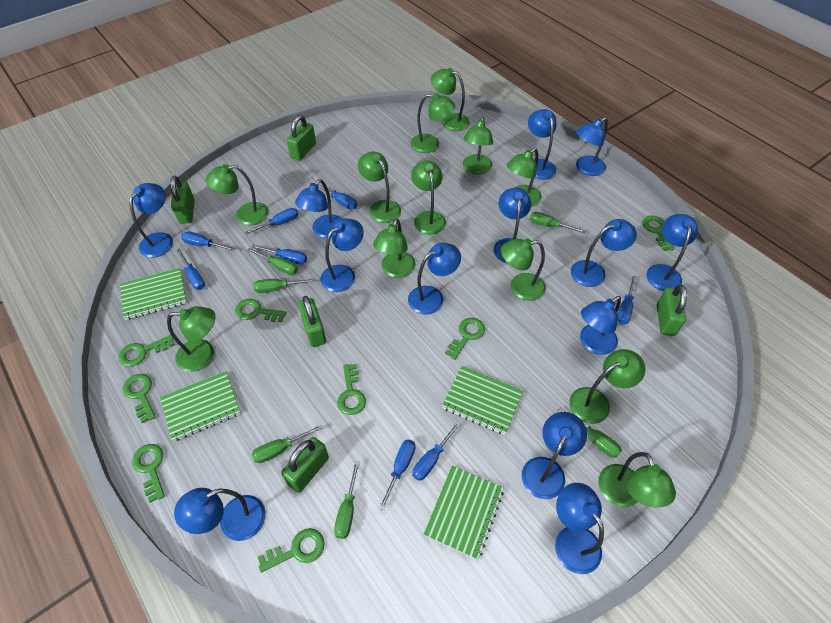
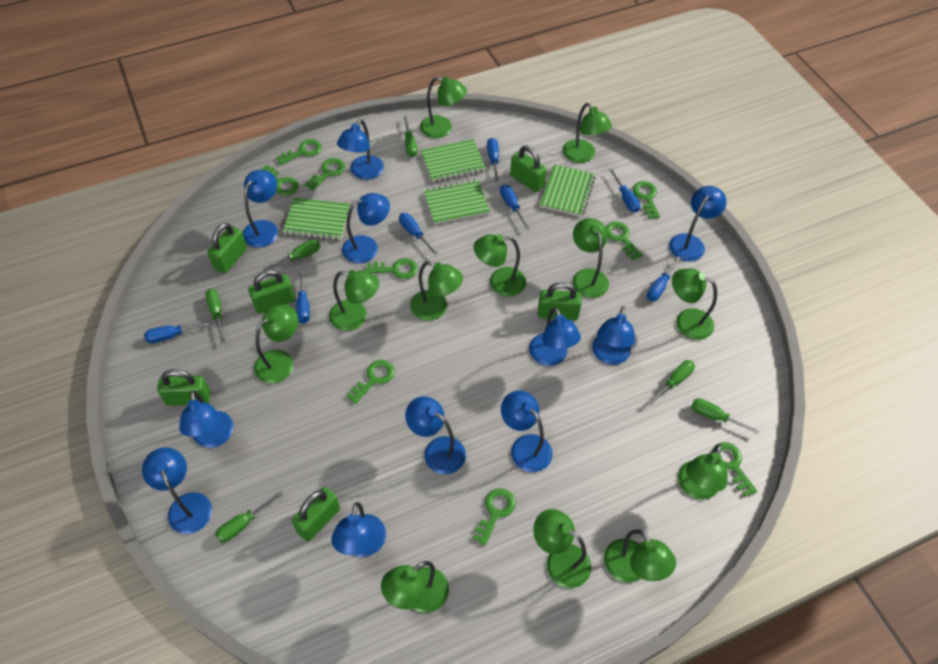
blue lamp: [129,183,173,258] [174,488,266,541] [295,179,342,238] [321,219,364,292] [408,243,461,315] [493,188,531,263] [522,412,587,499] [528,109,556,180] [555,483,604,574] [571,219,637,287] [576,117,608,176] [580,296,621,355] [647,214,698,291] = 13 -> [142,447,212,534] [179,391,233,448] [243,170,278,248] [331,502,386,557] [337,119,384,180] [342,193,390,263] [405,396,466,474] [501,390,553,472] [529,307,581,366] [592,306,635,365] [669,186,726,261] = 11
blue screwdriver: [177,248,205,290] [181,231,235,251] [245,208,299,235] [252,245,307,264] [318,184,358,209] [379,439,415,510] [412,421,461,481] [618,276,637,324] = 8 -> [144,321,212,343] [296,269,310,324] [399,213,437,255] [487,138,499,182] [500,184,530,229] [609,169,640,212] [647,256,681,301] = 7
green key: [118,335,174,367] [123,374,156,423] [132,444,165,503] [235,299,287,322] [258,528,325,573] [337,364,366,415] [445,318,485,360] [642,215,675,251] = 8 -> [259,165,298,196] [276,139,322,165] [305,158,345,191] [346,360,394,404] [366,258,418,279] [473,488,515,546] [605,222,643,260] [633,181,660,219] [712,442,758,497] = 9
green padlock: [170,176,195,224] [281,437,329,493] [287,115,316,161] [298,296,326,347] [657,284,687,336] = 5 -> [157,369,210,406] [207,223,247,273] [248,270,295,314] [292,487,340,541] [510,146,547,192] [538,282,582,320] = 6

